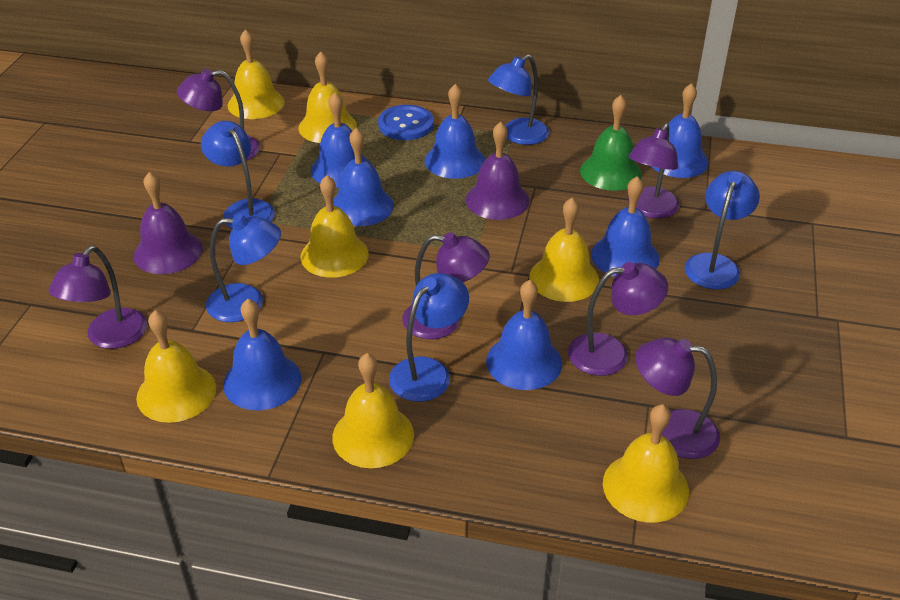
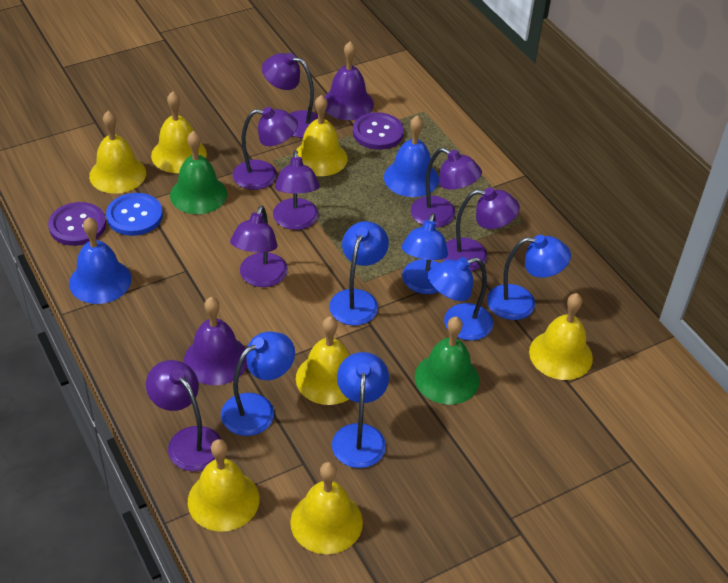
blue bell: [223,299,301,410] [311,92,370,188] [333,128,394,226] [425,84,485,179] [486,280,562,390] [591,176,660,277] [651,83,709,178] = 7 -> [69,217,132,304] [384,115,439,197] = 2
blue lamp: [201,121,275,229] [206,214,281,322] [389,273,469,402] [488,54,549,145] [684,171,760,289] = 5 -> [221,332,295,436] [329,221,389,325] [332,352,389,468] [401,213,448,294] [428,257,493,341] [487,235,571,320] = 6
green bell: [580,95,642,191] = 1 -> [170,131,227,214] [414,317,480,405] = 2
purple button: none = 0 -> [48,202,106,246] [353,112,404,150] = 2
purple lamp: [49,246,147,349] [177,69,260,160] [402,232,490,339] [568,262,668,376] [628,124,680,219] [635,338,720,459] = 6 -> [146,360,222,471] [230,206,288,287] [233,107,298,190] [262,53,318,138] [273,150,320,230] [410,148,482,227] [443,188,520,271] = 7

